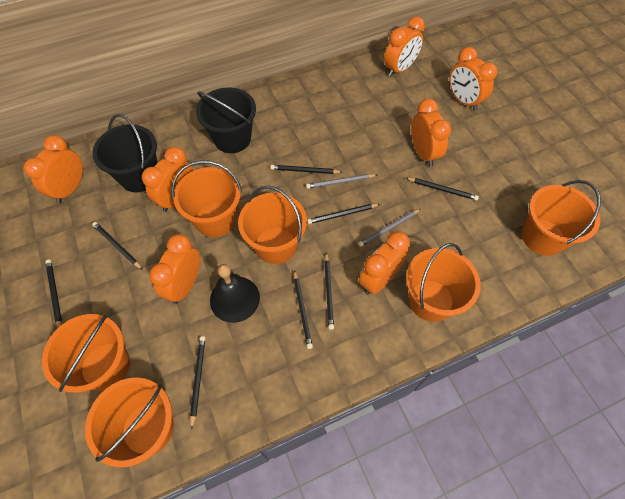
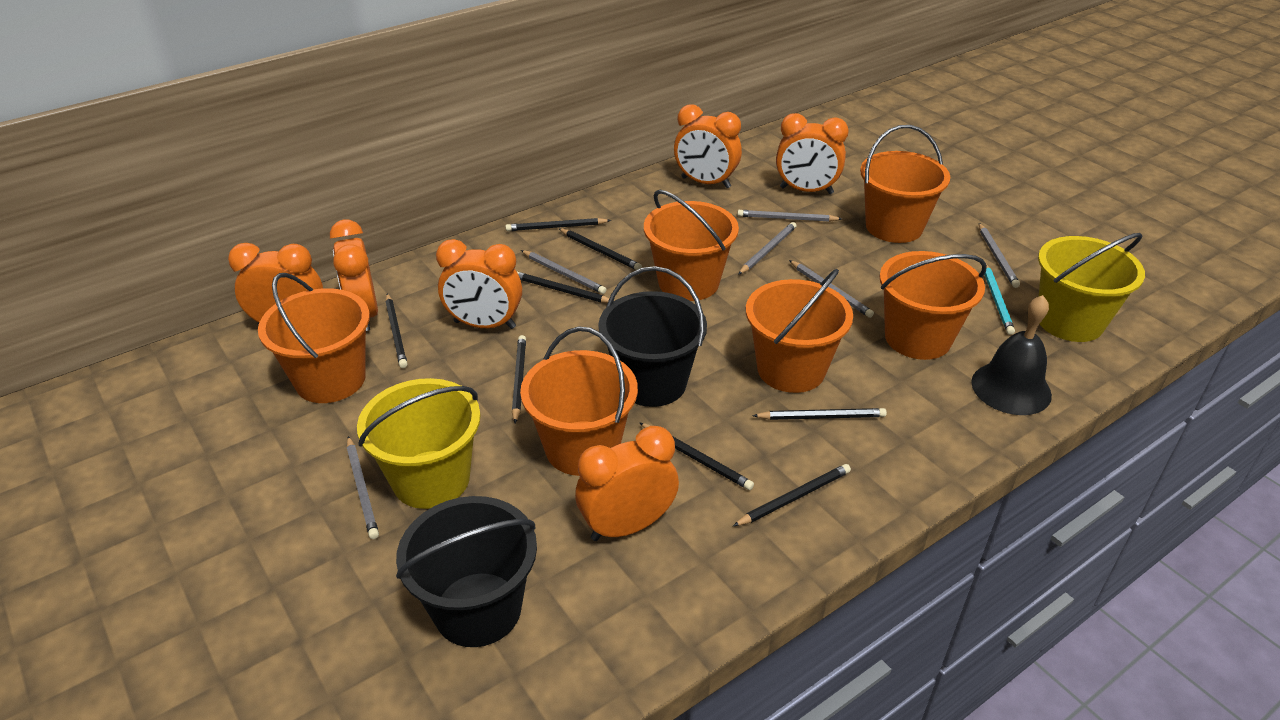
grey pencil: [306,174,377,189] [358,209,421,247] = 2 -> [347,436,379,539] [521,250,606,294] [737,210,842,222] [738,222,796,275] [789,260,874,318] [979,223,1020,288] = 6
orange clock: [23,135,83,203] [142,147,194,212] [149,234,200,304] [359,231,410,295] [384,17,425,77] [411,99,451,167] [449,47,497,111] = 7 -> [228,243,323,325] [330,219,378,331] [436,239,522,329] [575,426,679,541] [674,104,742,188] [776,113,849,194] = 6
turquoise pencil: none = 0 -> [984,264,1015,335] = 1
yellow bucket: none = 0 -> [357,378,481,509] [1038,233,1145,342] = 2

